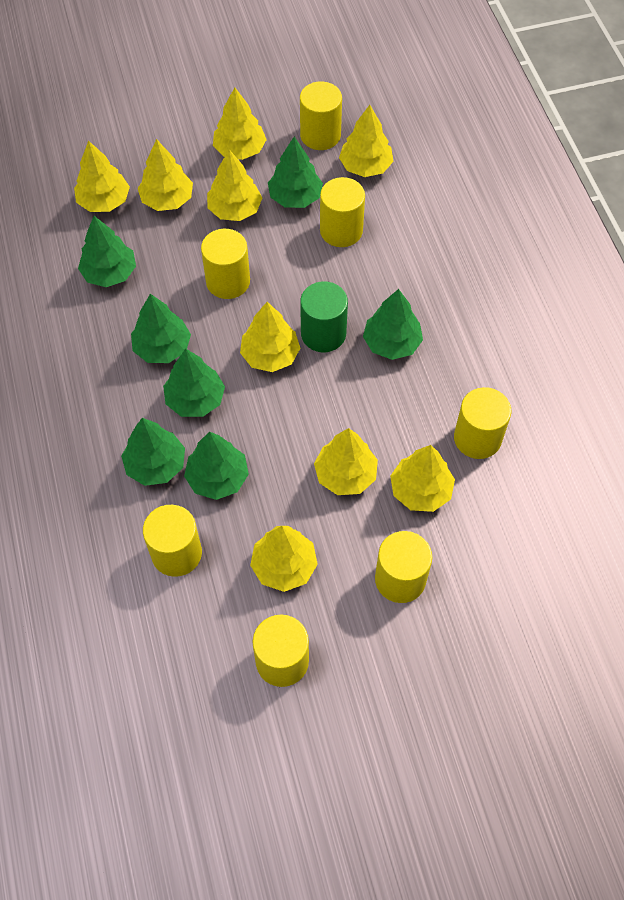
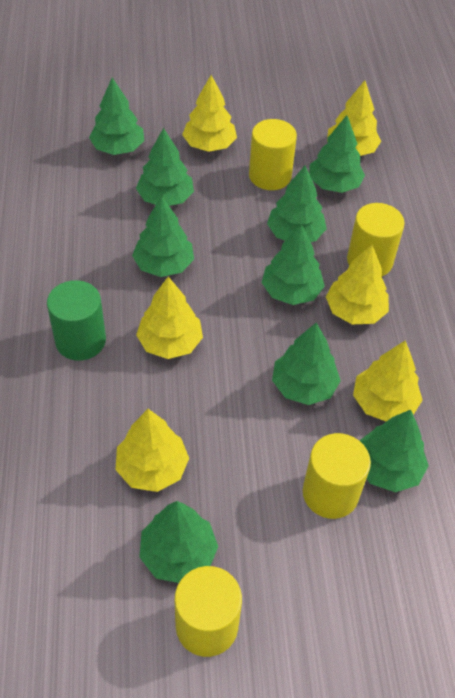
green tree: [78,216,136,287] [121,418,185,486] [131,294,191,363] [163,348,225,417] [184,432,249,500] [268,137,323,208] [363,289,423,360] = 7 -> [89,78,144,155] [132,196,194,277] [136,128,194,206] [139,501,218,583] [261,224,325,305] [267,165,327,242] [272,323,341,405] [309,115,365,193] [359,410,429,492] = 9
yellow cylinder: [143,505,202,577] [201,229,250,299] [253,615,309,687] [300,82,342,150] [320,177,365,247] [375,531,432,603] [454,387,511,459] = 7 -> [174,566,242,657] [249,119,297,190] [303,433,371,519] [347,203,405,276] = 4
yellow tree: [74,141,130,212] [138,139,193,211] [207,149,262,221] [213,87,267,160] [240,302,300,372] [250,526,318,592] [314,428,378,495] [339,105,394,177] [390,445,455,512] = 9 -> [115,409,189,492] [136,277,203,359] [182,75,237,152] [326,245,389,324] [327,80,381,156] [353,341,422,422] = 6

